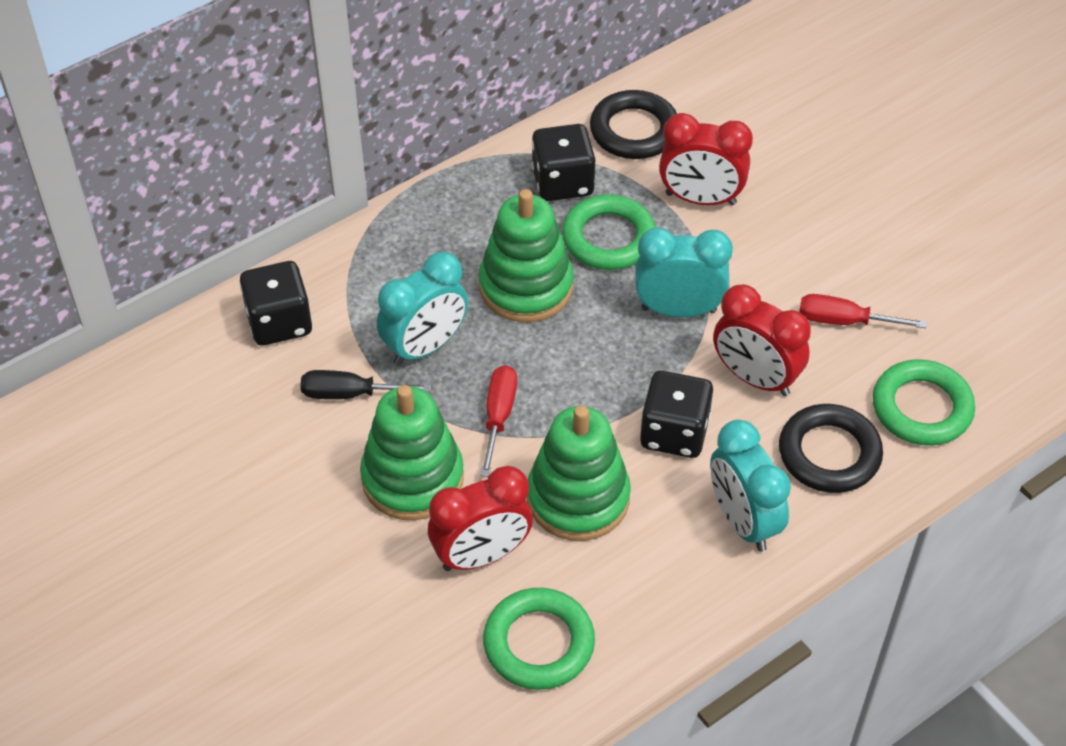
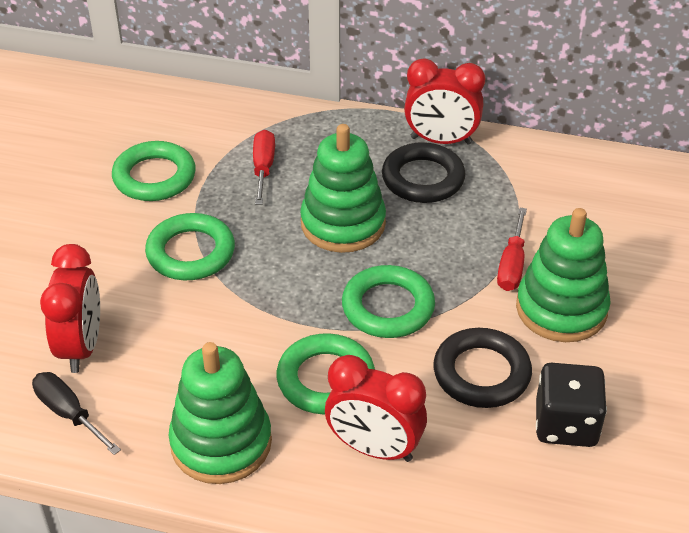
black dice: [240,261,312,346] [532,124,595,201] [640,371,713,458] = 3 -> [536,363,607,447] = 1
green ring: [483,588,595,690] [562,194,656,270] [873,359,975,446] = 3 -> [112,141,196,201] [145,213,235,280] [277,333,375,414] [342,265,435,338] = 4
turquoise clock: [377,252,468,366] [635,228,733,317] [710,420,791,552] = 3 -> none = 0

